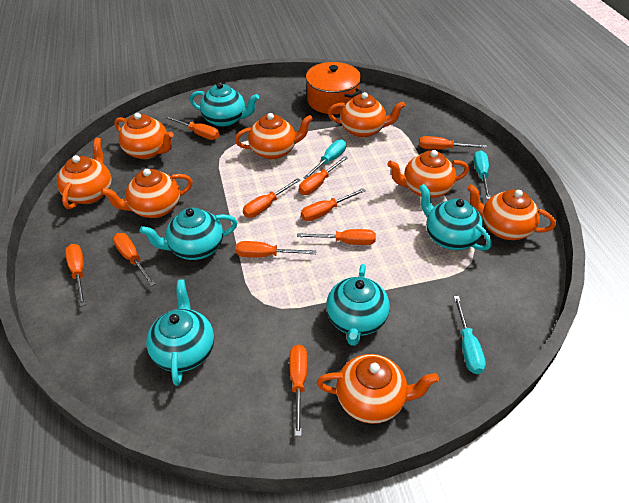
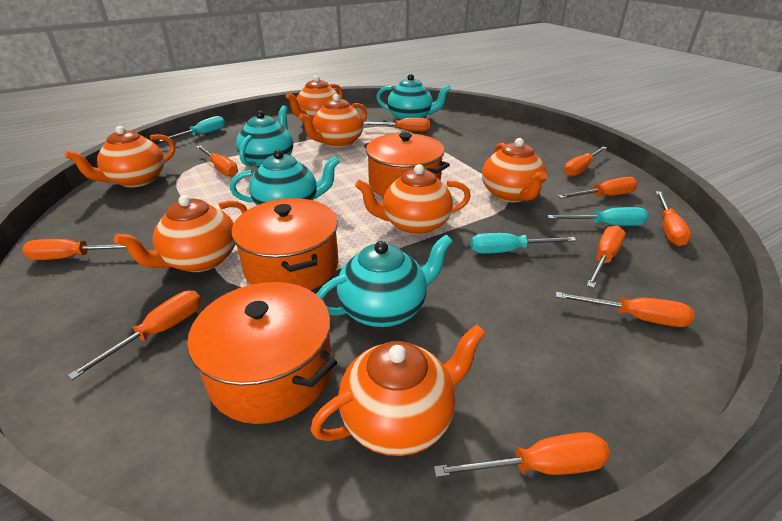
orange pot: [306,62,362,114] = 1 -> [187,282,337,424] [231,198,338,290] [364,132,450,197] = 3
orange teapot: [57,137,112,209] [100,169,193,218] [115,113,174,159] [235,113,313,160] [317,354,439,424] [328,92,405,138] [387,150,469,198] [467,184,556,240] = 8 -> [65,126,175,187] [114,195,247,272] [286,75,343,122] [299,94,367,148] [310,324,486,456] [355,164,471,235] [482,138,547,202] = 7
turquoise teapot: [139,208,237,260] [146,279,214,386] [190,82,259,127] [326,264,390,346] [419,184,492,251] = 5 -> [230,150,340,205] [236,105,293,168] [317,235,453,327] [376,74,451,121] = 4

